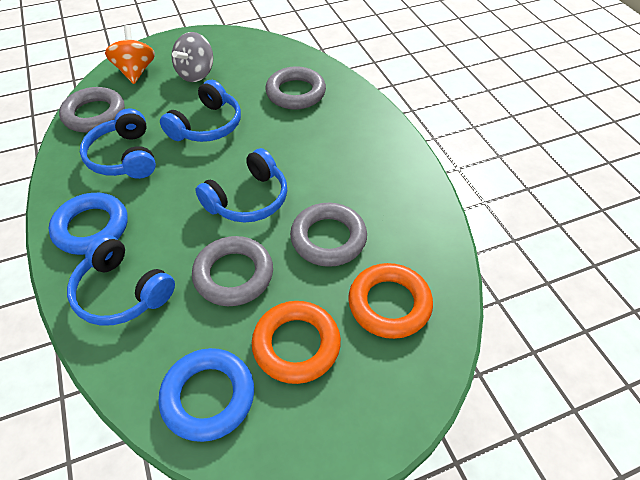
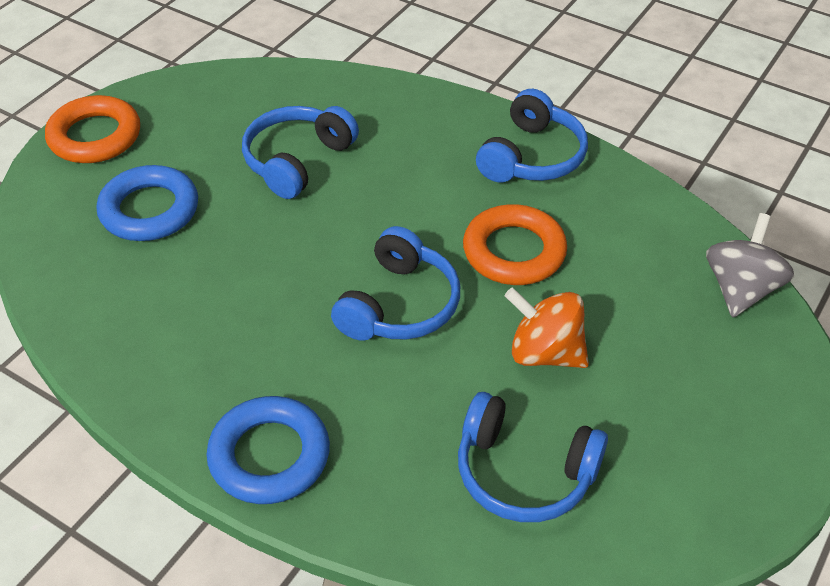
grey ring: [59,87,125,133] [192,236,273,306] [265,66,326,109] [290,203,367,267] = 4 -> none = 0

